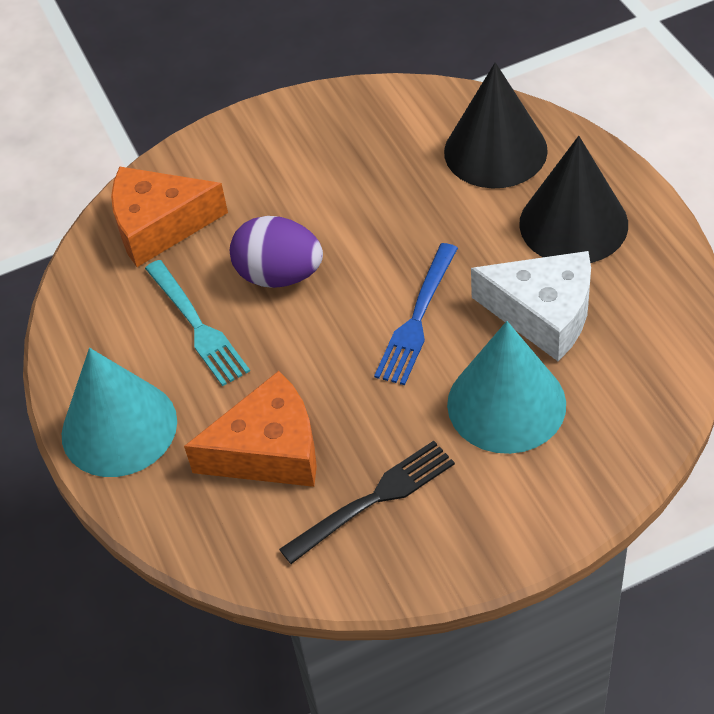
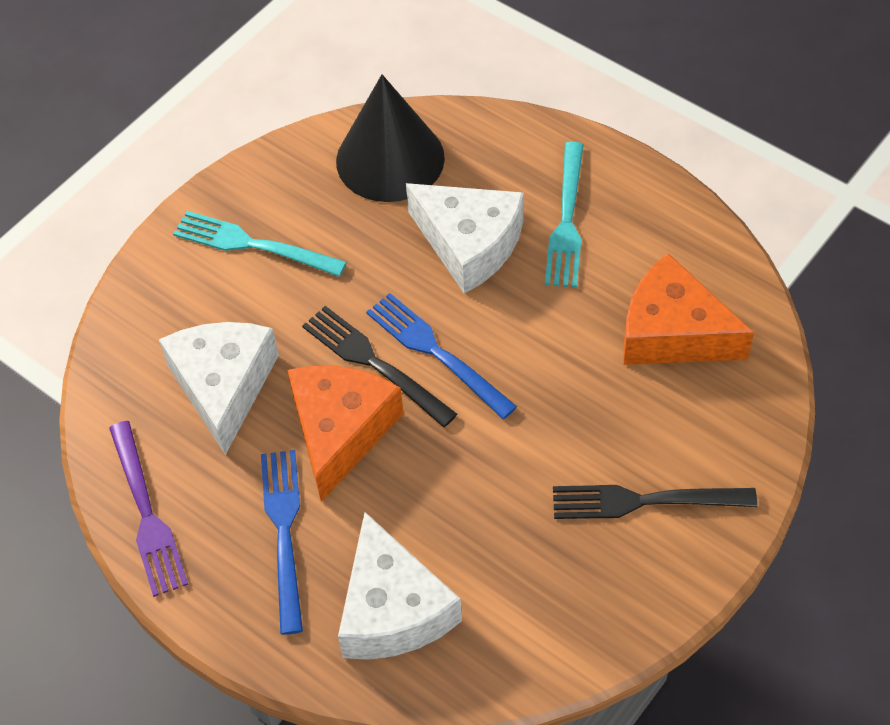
black cone: [444,62,548,189] [519,136,628,263] = 2 -> [336,74,445,202] = 1
black fork: [279,441,455,564] = 1 -> [302,306,457,427] [553,485,757,519] = 2
blue fork: [374,243,458,385] = 1 -> [261,450,303,635] [366,293,517,419] = 2
purple egg: [230,216,323,288] = 1 -> none = 0
purple fork: none = 0 -> [109,421,188,597] = 1
turquoise cone: [62,348,177,477] [447,321,566,454] = 2 -> none = 0
turquoise fork: [145,260,250,386] = 1 -> [173,211,347,277] [545,142,584,288] = 2
white cheese: [471,251,591,361] = 1 -> [159,322,279,455] [338,512,462,660] [406,183,524,294] = 3

